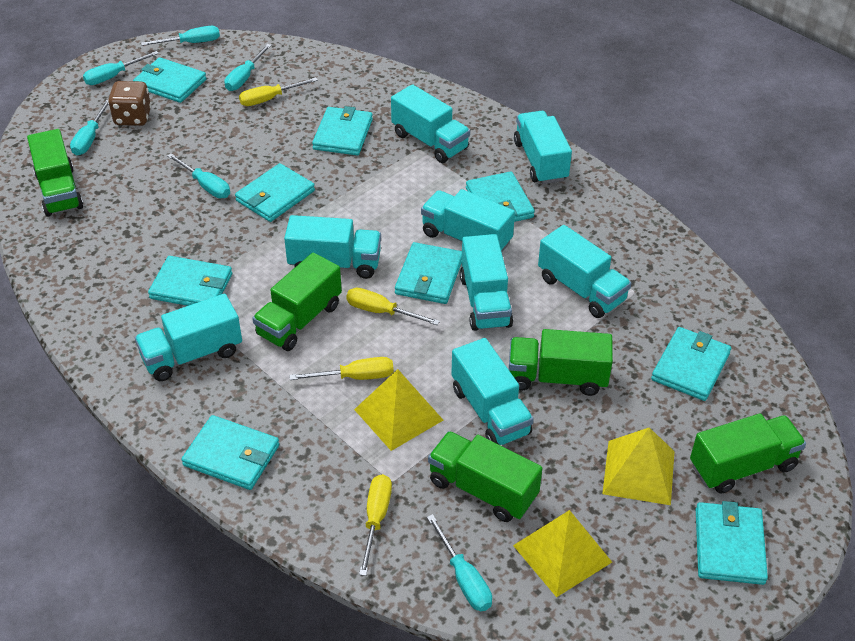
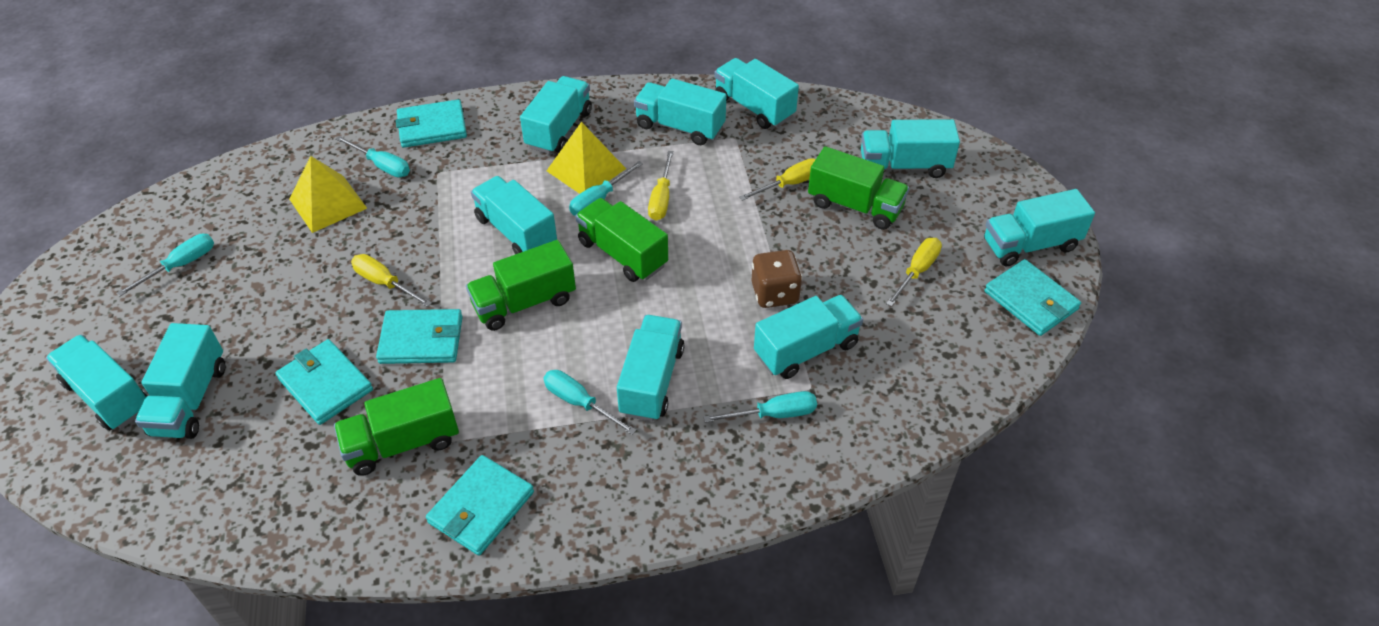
green truck: [27,129,83,216] [252,252,342,351] [428,431,543,522] [509,329,613,396] [690,414,806,494] = 5 -> [334,378,459,476] [466,240,576,331] [576,198,668,282] [808,146,909,230] = 4
turquoise screwdriver: [70,100,109,155] [83,51,159,85] [141,26,220,46] [167,153,230,198] [224,44,272,91] [427,514,492,611] = 6 -> [116,234,214,297] [335,136,410,177] [544,370,636,435] [569,161,643,216] [703,391,817,423] = 5
turquoise truck: [135,294,242,381] [284,215,381,279] [391,84,470,163] [421,189,515,252] [451,338,534,445] [460,234,513,331] [514,111,572,184] [538,225,631,318] = 8 -> [46,335,147,431] [135,323,225,439] [471,176,557,254] [520,76,592,154] [617,315,685,422] [634,78,726,145] [714,58,799,129] [754,295,863,379] [861,119,960,178] [984,189,1095,266] = 10
turquoise wallet: [133,57,207,103] [148,256,232,306] [181,415,280,490] [235,163,315,222] [312,106,373,155] [395,242,462,304] [466,171,535,222] [651,327,731,401] [696,501,768,585] = 9 -> [275,339,373,425] [376,309,463,364] [396,99,467,148] [426,455,534,556] [985,259,1081,336] = 5
yellow pyramid: [354,369,443,451] [513,510,612,597] [602,427,675,505] = 3 -> [289,156,367,233] [547,122,626,194] = 2

